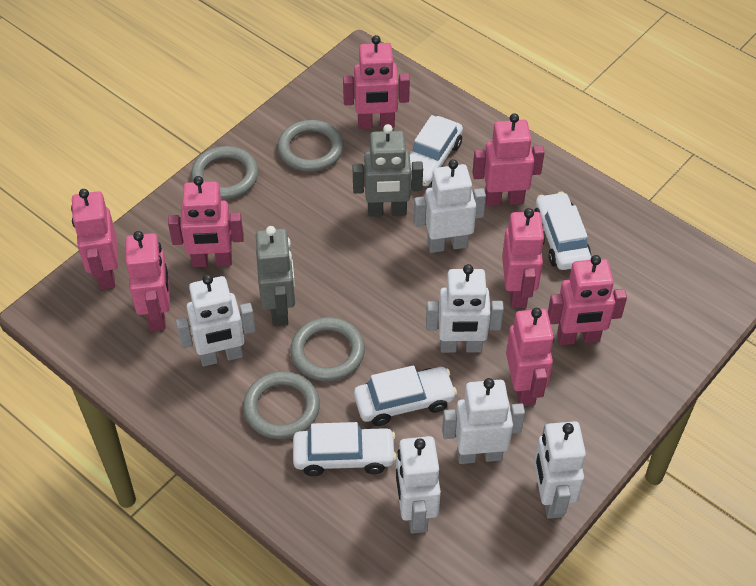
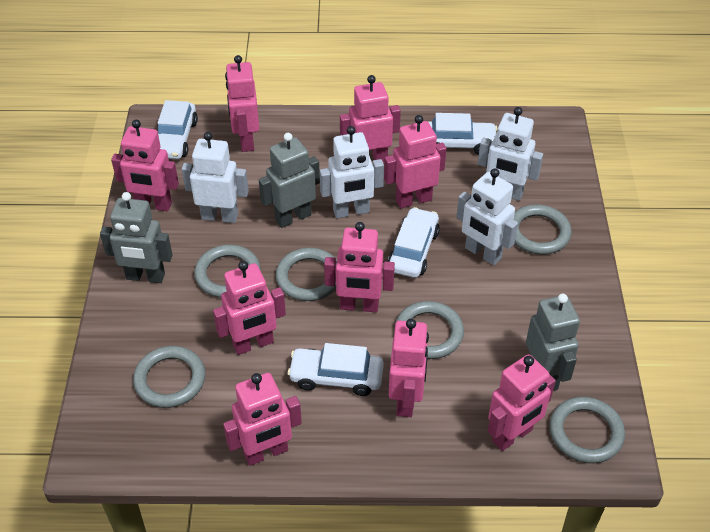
grey ring: [191,146,258,200] [243,371,320,439] [278,120,344,172] [290,317,365,381] = 4 -> [133,346,206,408] [194,245,261,298] [276,248,337,301] [395,301,464,359] [514,205,572,255] [549,397,625,463] = 6
grey robot: [256,226,295,326] [352,124,423,217] = 2 -> [100,192,173,283] [259,133,320,228] [526,294,580,391] = 3
pink robot: [71,189,118,289] [126,231,170,331] [168,176,244,267] [343,35,410,129] [472,113,545,207] [502,208,545,308] [506,308,554,406] [548,255,627,345] = 8 -> [111,120,179,211] [213,261,286,355] [223,373,302,466] [225,55,259,152] [324,222,395,312] [340,75,401,162] [384,115,446,208] [389,319,429,417] [488,354,556,451] = 9
white robot: [176,274,256,366] [396,436,441,534] [413,159,486,253] [426,264,504,353] [442,378,525,464] [534,421,586,519] = 6 -> [182,132,249,223] [320,126,384,218] [456,168,518,265] [478,107,543,201] = 4

